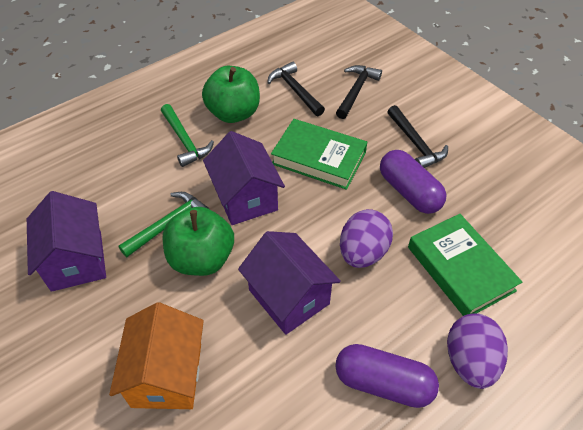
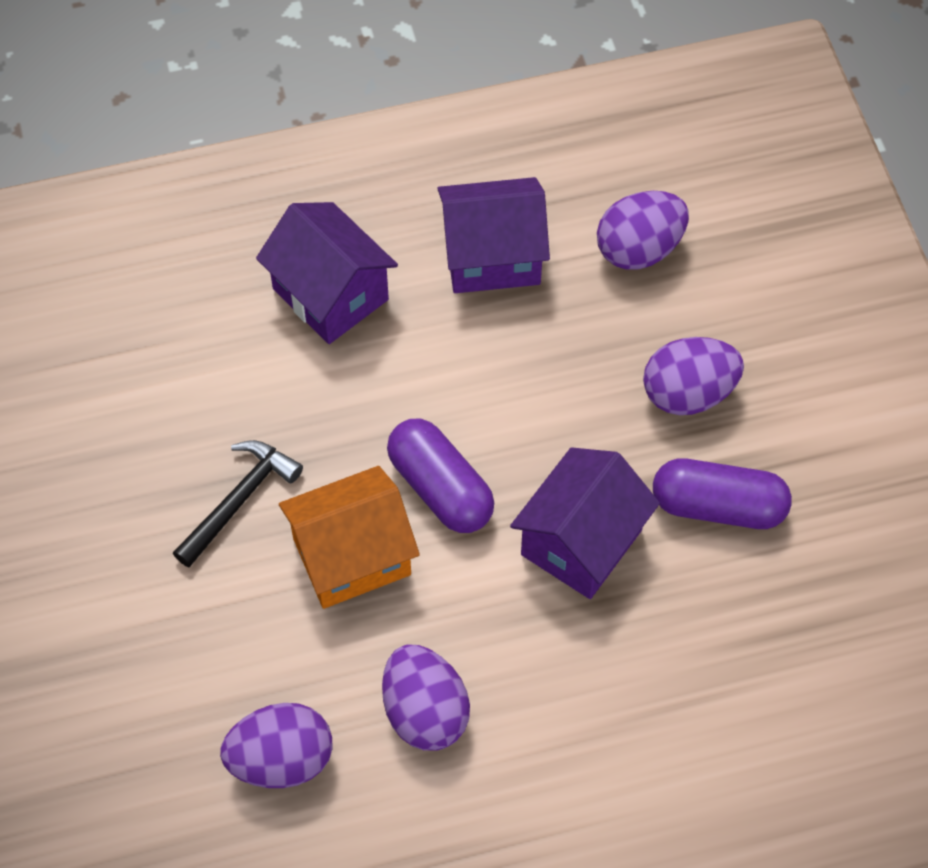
black hammer: [267,62,325,116] [336,65,382,119] [387,105,448,168] = 3 -> [173,440,303,568] = 1
green apple: [162,207,234,276] [202,66,260,123] = 2 -> none = 0
green book: [271,119,367,190] [408,214,522,316] = 2 -> none = 0
green hammer: [118,192,209,257] [161,104,214,167] = 2 -> none = 0
purple egg: [340,209,393,268] [447,313,508,389] = 2 -> [220,703,333,788] [382,644,470,751] [597,191,689,270] [643,337,744,415] = 4

